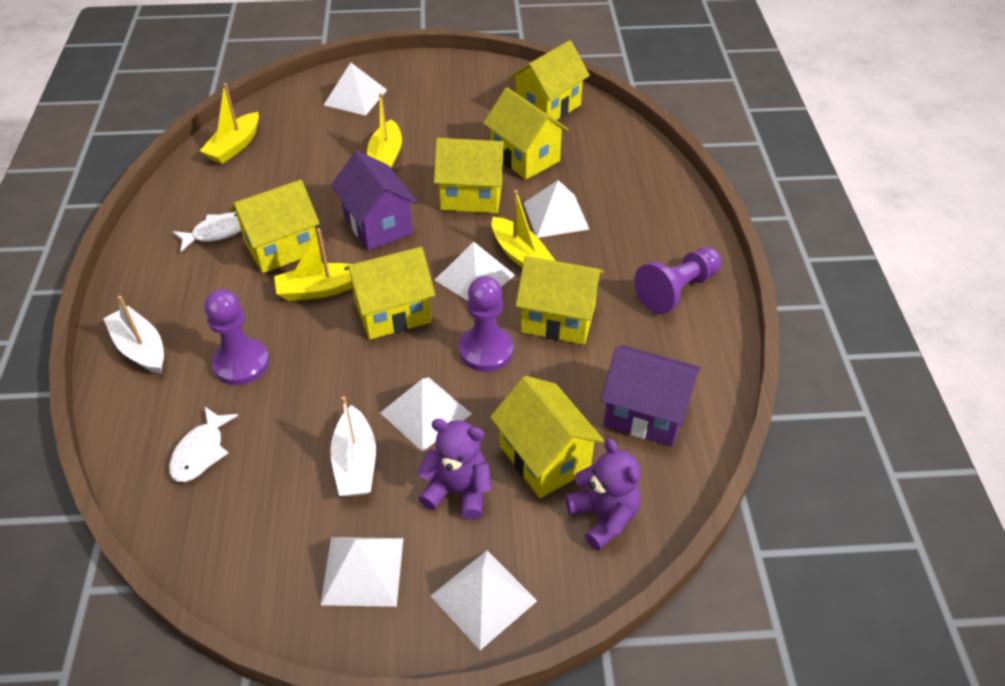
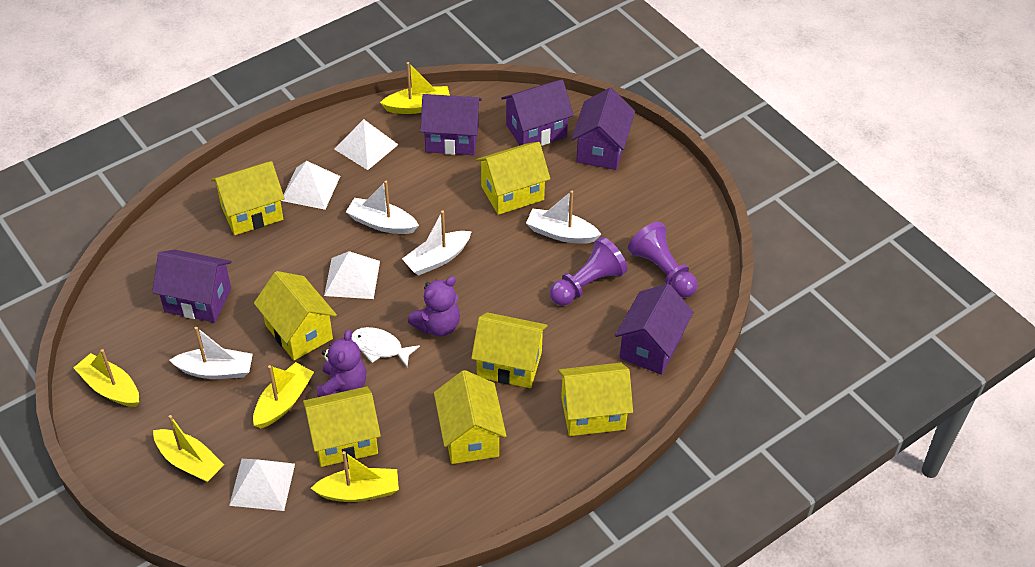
purple house: [331,150,418,251] [601,345,701,447] = 2 -> [152,250,232,323] [420,94,482,155] [501,80,574,146] [572,88,635,170] [615,284,694,375] = 5
purple pawn: [204,289,269,385] [459,276,514,372] [634,247,721,314] = 3 -> [550,237,628,306] [628,222,697,298] = 2
white boat: [103,296,164,374] [330,396,376,497] = 2 -> [170,327,253,379] [346,181,419,234] [402,211,472,276] [526,191,602,244] = 4
white fish: [169,407,238,482] [173,213,241,252] = 2 -> [351,327,420,367] = 1
white pyramid: [321,537,403,607] [324,63,387,116] [380,377,471,452] [431,550,537,650] [435,242,515,301] [524,180,590,238] = 6 -> [229,459,295,511] [281,161,340,210] [324,251,380,299] [334,119,399,170] = 4
yellow boat: [200,83,259,164] [274,228,352,301] [367,93,402,168] [491,190,556,267] = 4 -> [74,349,139,407] [153,415,224,482] [253,362,314,428] [311,451,399,502] [380,62,450,114] = 5

